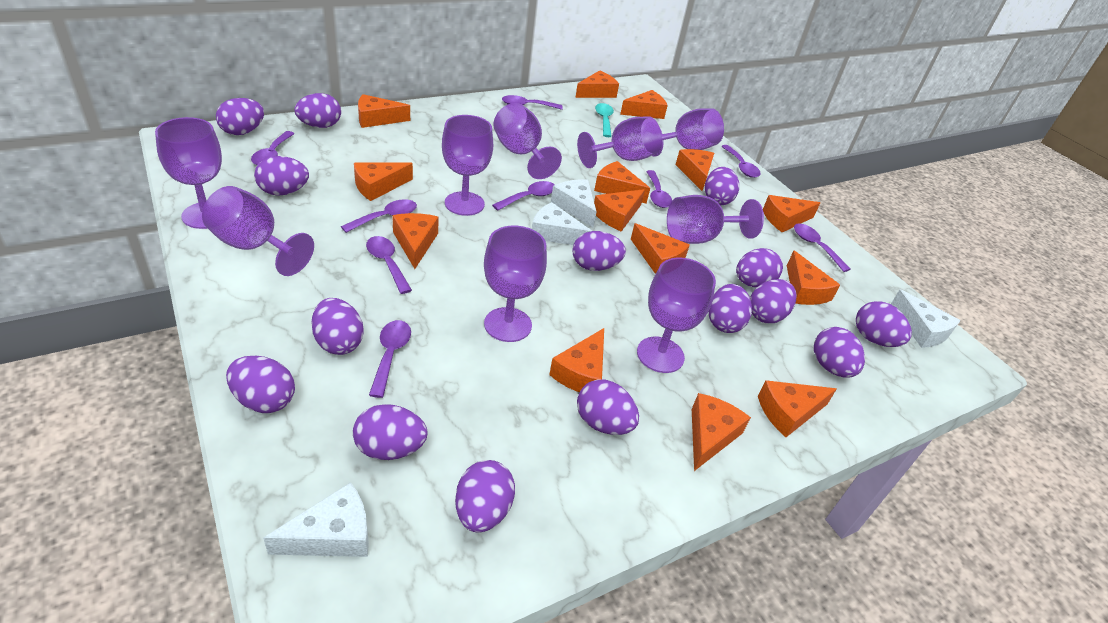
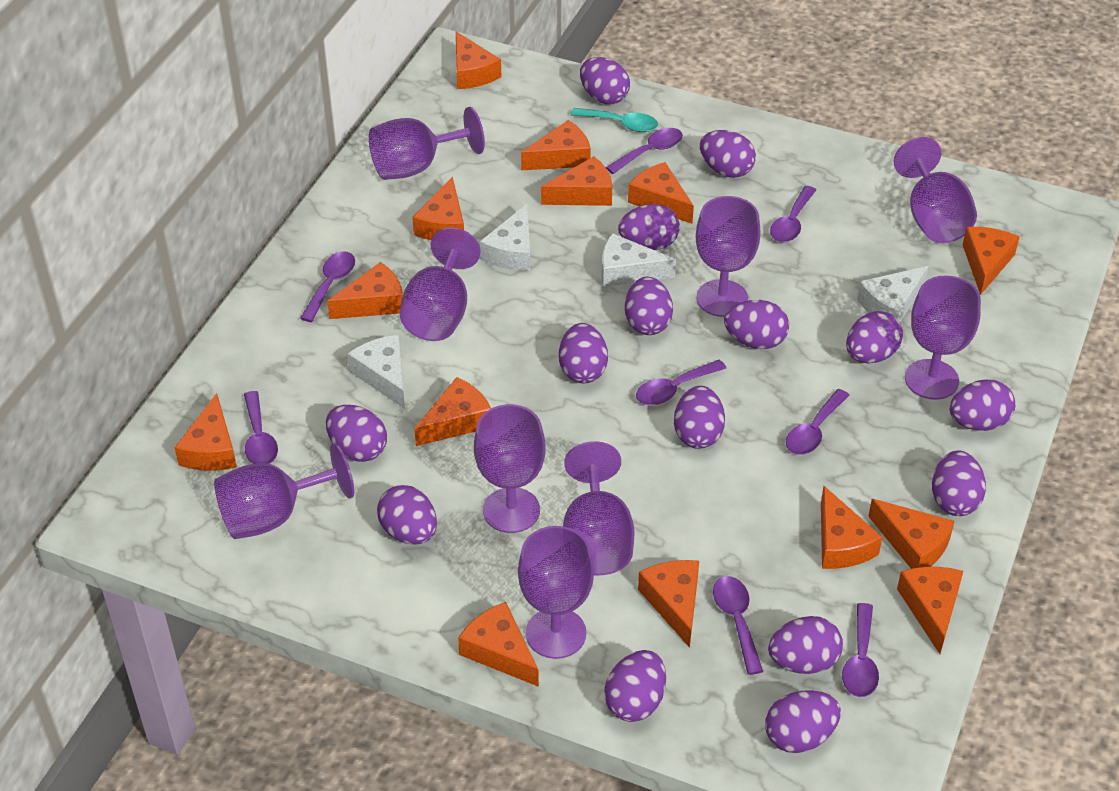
purple spoon: [251,131,295,165] [341,199,417,233] [366,236,412,294] [369,320,411,398] [492,181,554,211] [502,95,563,110] [646,170,672,208] [721,145,761,178] [794,223,851,272] = 9 -> [244,391,278,464] [300,251,355,322] [606,128,683,174] [636,360,726,405] [713,576,763,675] [770,186,816,243] [786,389,849,455] [842,603,879,697] = 8

